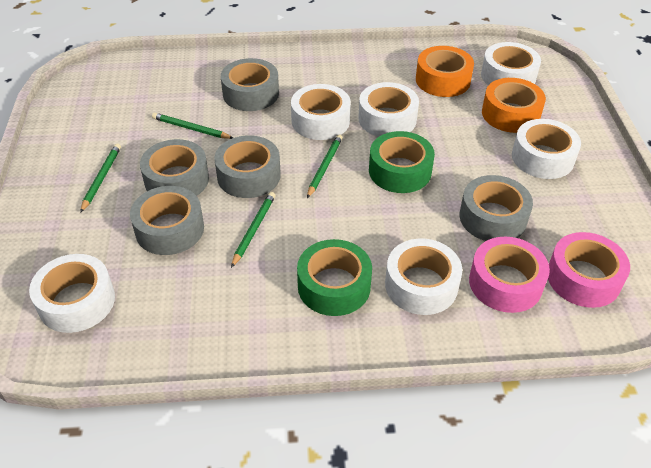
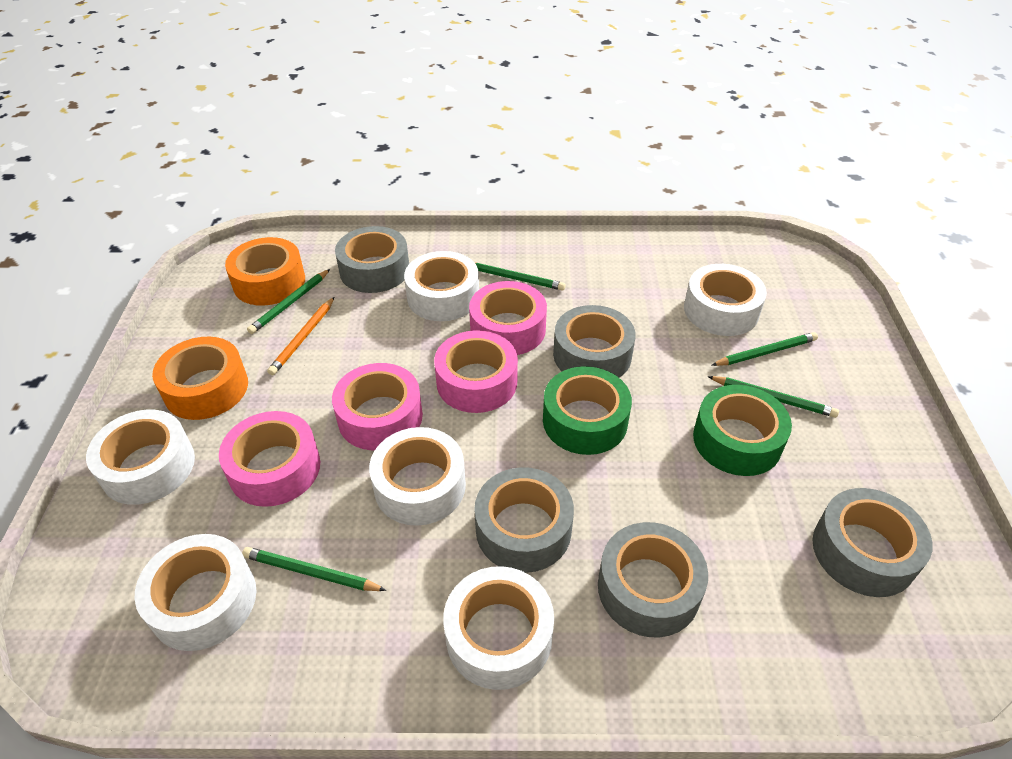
green pencil: [80,144,121,213] [152,113,233,139] [231,192,275,268] [307,134,343,198] = 4 -> [242,547,386,591] [247,269,330,334] [475,263,566,291] [708,376,839,418] [712,332,818,366] = 5
orange pencil: none = 0 -> [267,297,334,375] = 1
pink tape: [469,237,550,313] [548,232,630,308] = 2 -> [219,411,320,507] [332,363,423,450] [434,330,518,413] [469,281,547,355] = 4

